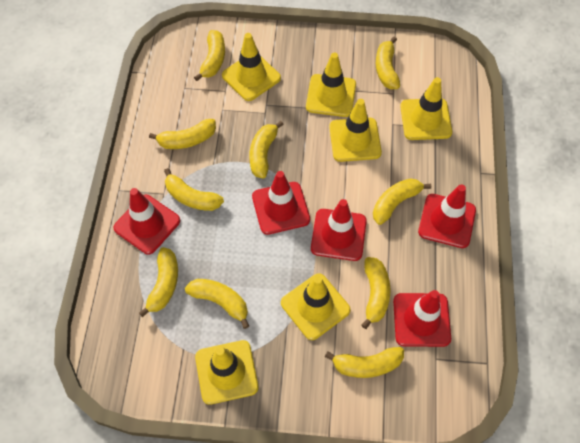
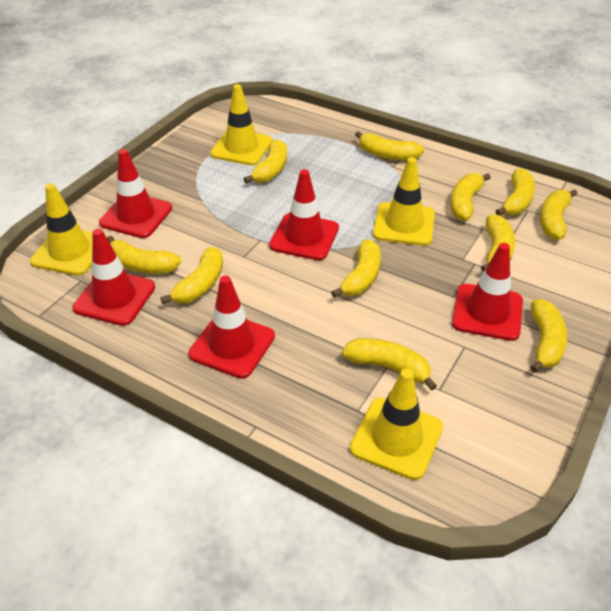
yellow banana: [139,247,178,317] [149,119,216,149] [164,168,224,211] [185,279,249,329] [194,30,225,81] [249,121,284,179] [325,347,404,378] [361,257,390,329] [373,178,431,225] [376,37,400,89] = 10 -> [107,236,181,274] [160,247,223,304] [244,139,287,184] [331,239,381,298] [342,338,437,391] [355,131,424,161] [451,173,491,221] [481,214,515,272] [495,168,535,216] [530,299,567,373] [540,189,577,240] = 11
yellow traffic cone: [195,340,258,405] [222,33,281,101] [281,273,351,340] [306,53,356,117] [329,99,382,162] [400,77,452,140] = 6 -> [30,183,107,276] [210,84,272,165] [350,369,443,480] [373,157,435,246] = 4

